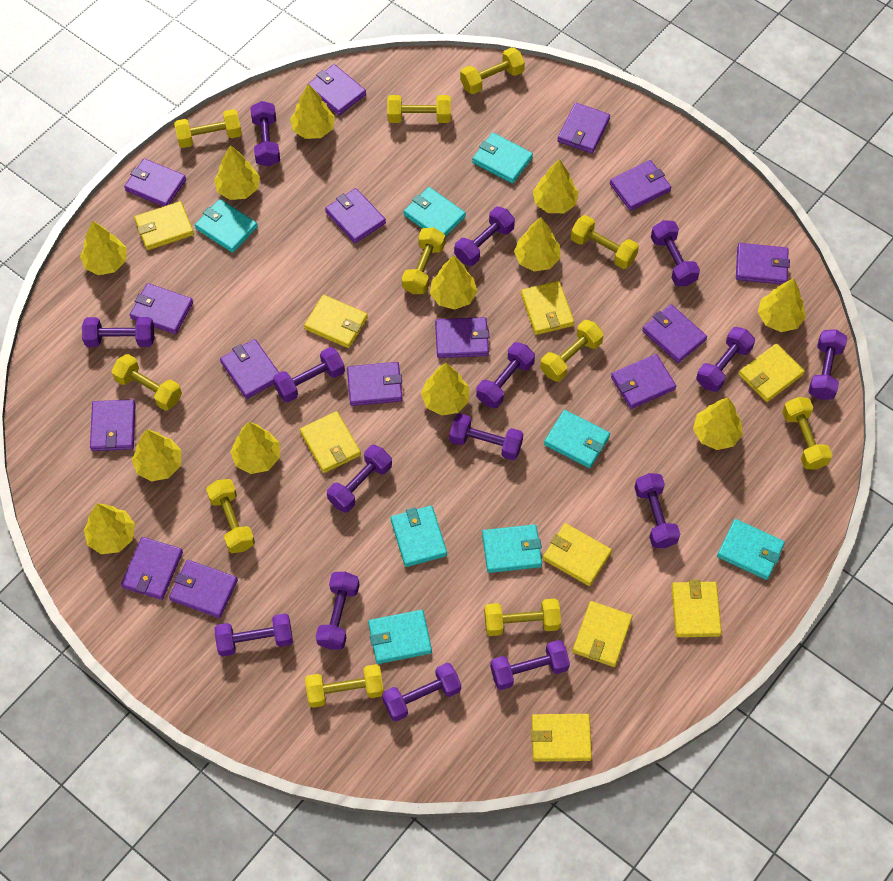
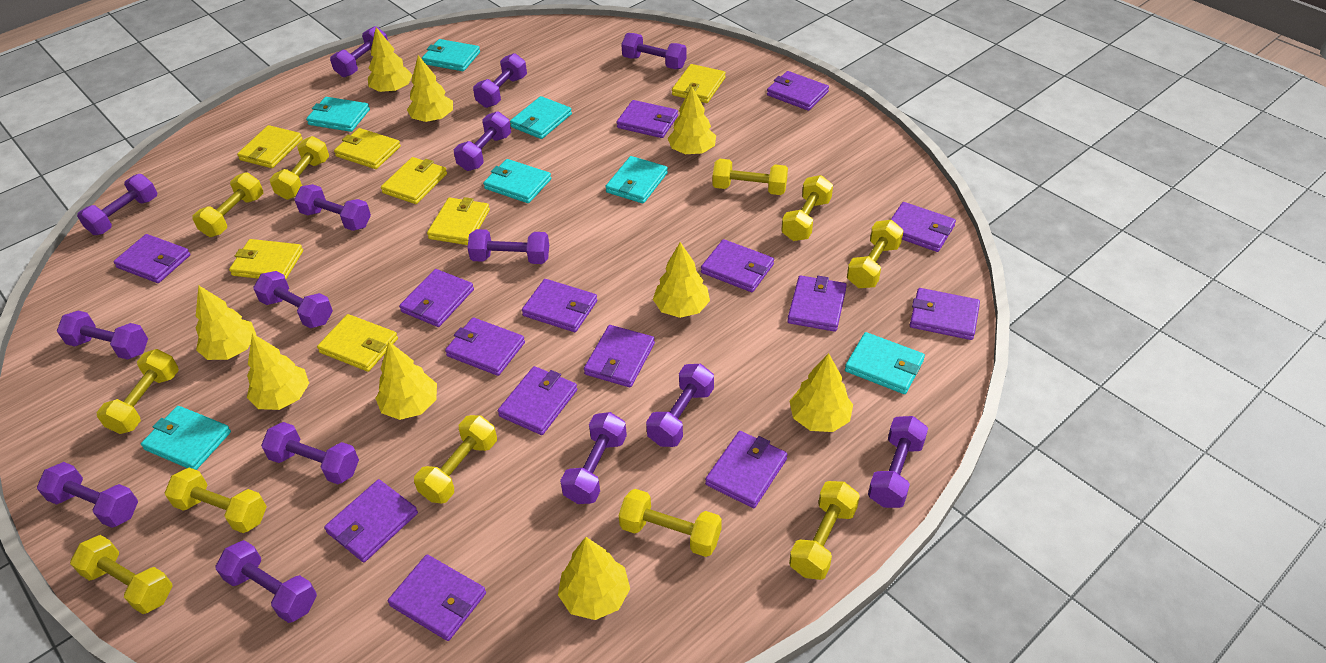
turquoise wallet: [195,199,258,253] [368,610,432,664] [391,506,447,567] [404,187,466,237] [472,133,533,184] [482,524,542,573] [544,410,610,468] [717,519,785,580] = 8 -> [141,406,231,470] [306,97,370,132] [422,39,480,71] [483,159,551,203] [510,96,572,139] [605,156,668,204] [845,332,925,394] = 7
yellow tree: [80,221,127,275] [84,504,135,554] [132,429,182,482] [214,145,260,200] [230,422,280,474] [290,84,335,139] [421,363,469,416] [430,255,477,310] [514,217,560,271] [533,159,579,213] [693,398,743,450] [758,278,806,332] = 12 -> [196,285,256,360] [247,333,309,410] [368,27,413,93] [375,342,437,420] [407,55,453,122] [558,537,630,620] [653,242,710,318] [668,86,716,154] [790,353,853,432] = 9
yellow wallet: [134,201,194,250] [300,411,361,473] [304,295,368,348] [521,281,574,335] [531,714,592,762] [543,523,612,586] [572,601,632,667] [671,580,722,637] [739,343,805,402] = 9 -> [229,239,303,279] [237,125,303,168] [317,314,398,372] [334,128,401,169] [381,157,447,204] [427,197,490,245] [672,64,726,103] = 7

